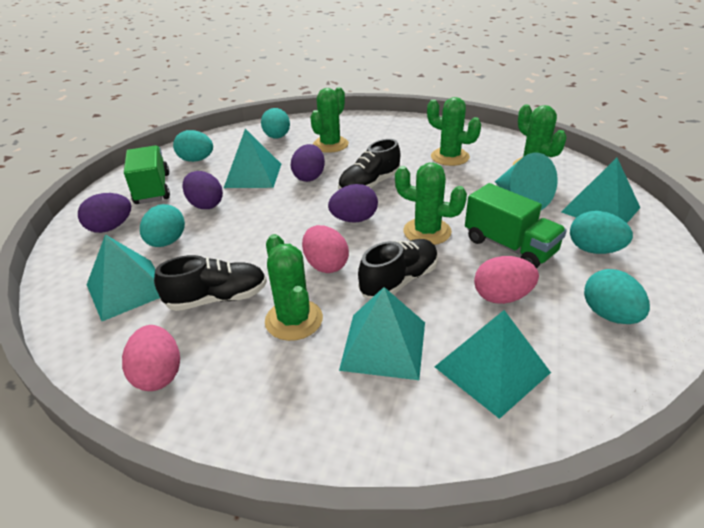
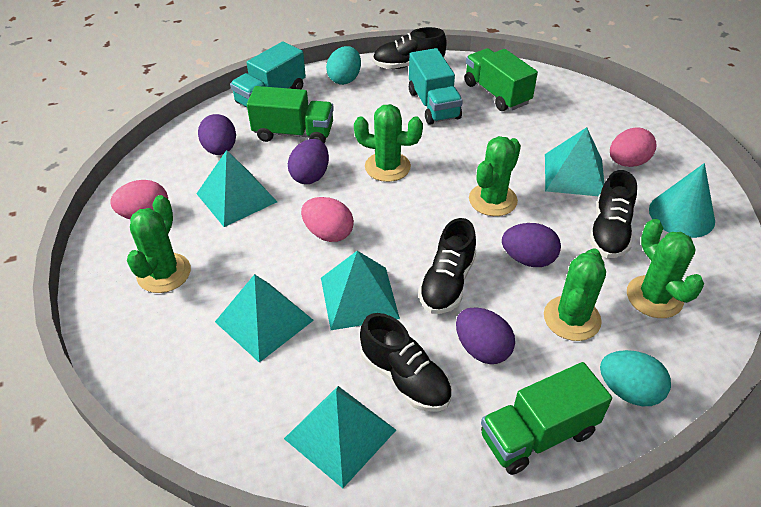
black shoe: [154,255,267,311] [338,139,400,189] [358,239,438,299] = 3 -> [360,313,452,412] [373,27,447,69] [418,218,476,314] [589,170,637,258] = 4
green truck: [124,145,170,204] [465,183,567,268] = 2 -> [247,86,334,143] [465,48,538,111] [481,362,612,475] = 3
turquoise egg: [140,204,185,247] [173,130,213,162] [261,108,290,139] [570,211,633,254] [584,269,650,324] = 5 -> [326,46,361,85] [600,350,671,406] = 2
turquoise truck: none = 0 -> [230,41,306,107] [409,48,463,125] = 2

